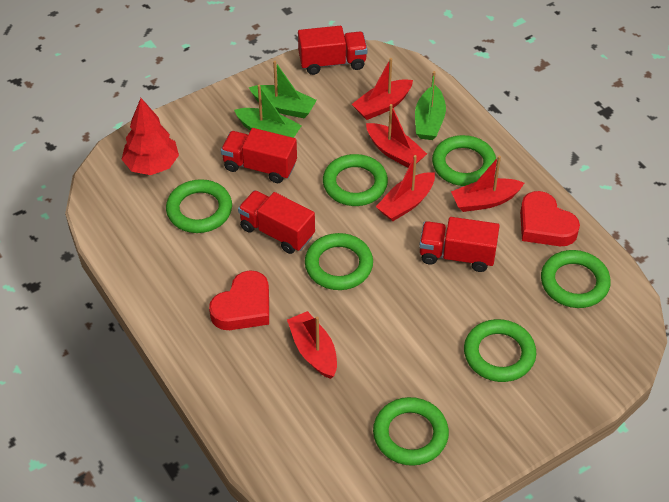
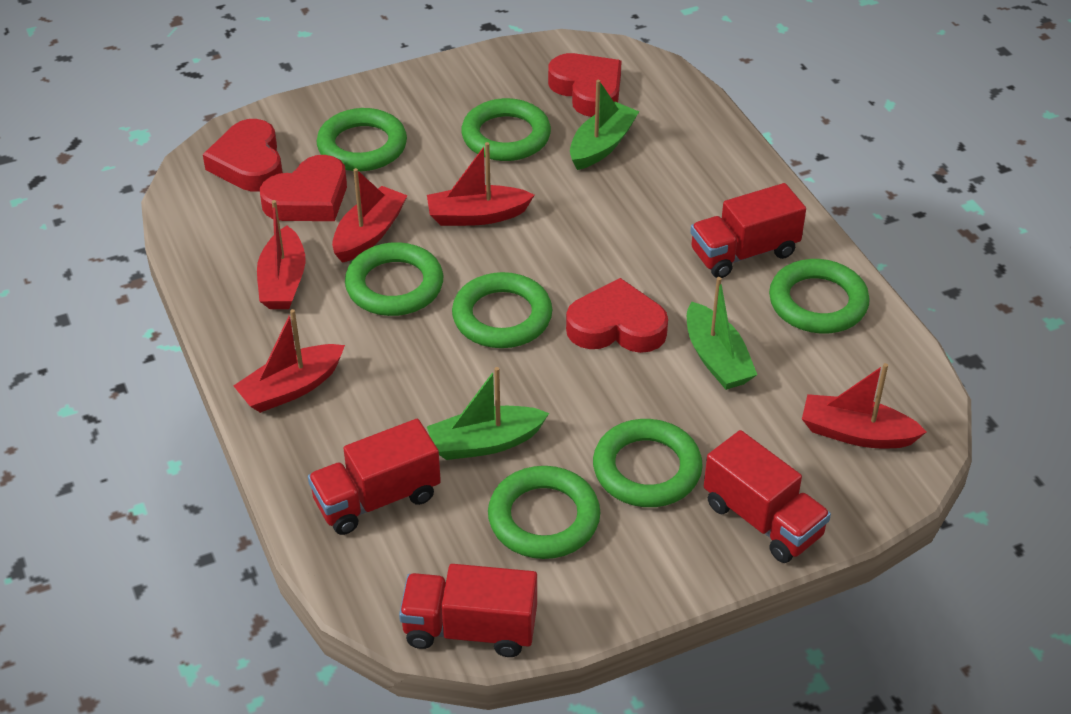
red heart: [209,270,269,330] [520,191,580,246] = 2 -> [203,119,283,192] [260,155,347,221] [548,53,622,117] [566,278,668,353] = 4
red tree: [121,98,179,175] = 1 -> none = 0

